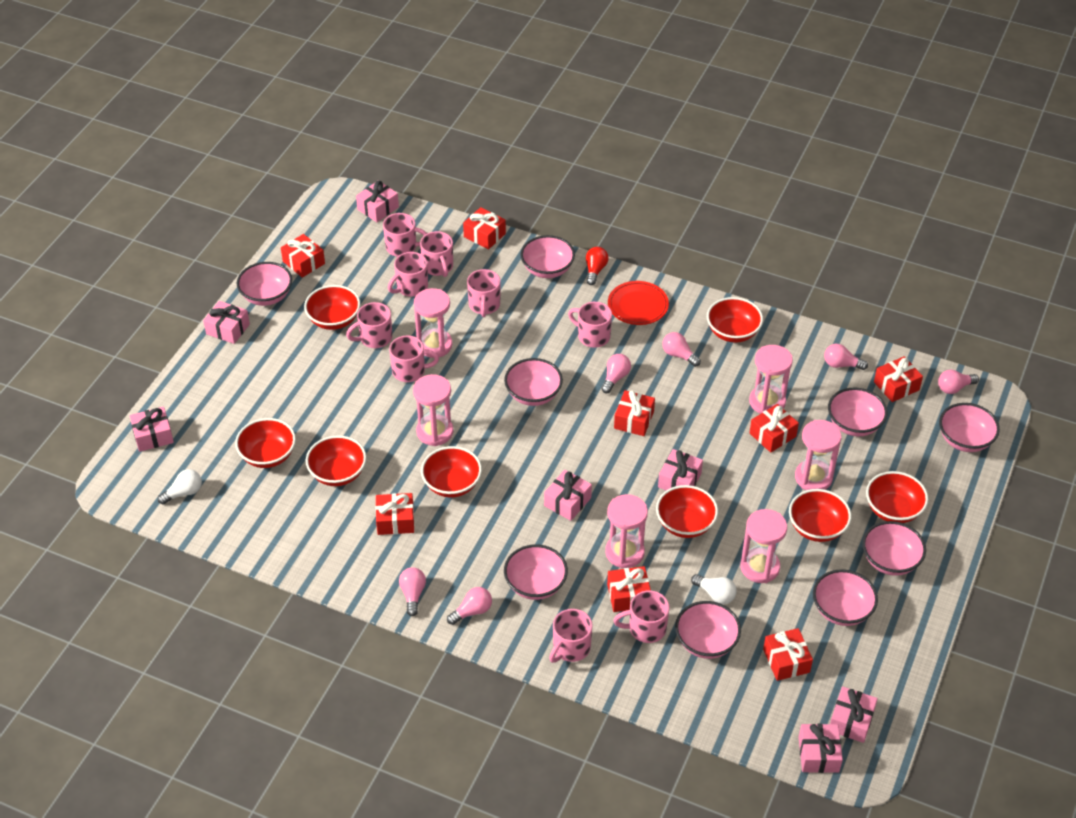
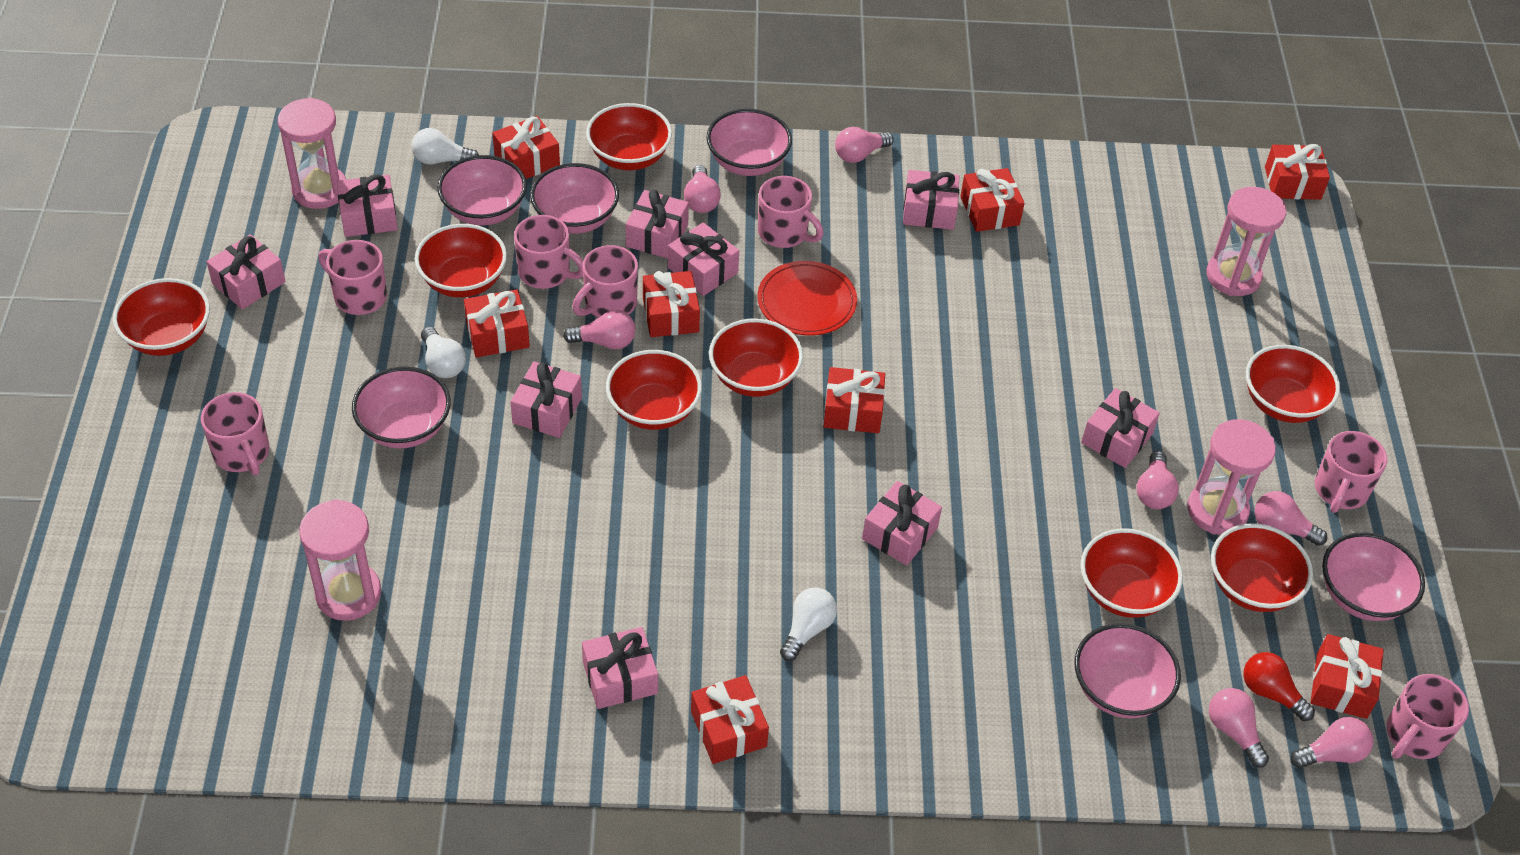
pink bowl: [237,262,292,306] [504,358,563,406] [504,544,568,600] [520,235,575,278] [675,601,741,659] [813,569,878,626] [828,387,887,436] [862,521,926,576] [939,403,1000,452] = 9 -> [352,367,451,448] [437,155,527,225] [530,163,619,234] [706,109,792,176] [1075,623,1181,718] [1322,532,1425,621] = 6
pink gift: [129,406,174,452] [203,301,250,344] [356,181,399,222] [544,470,592,521] [658,449,703,490] [798,724,843,773] [830,686,878,743] = 7 -> [206,234,286,310] [337,174,398,237] [510,361,582,438] [582,627,658,709] [626,189,689,258] [668,222,739,296] [862,481,942,565] [903,170,959,230] [1081,388,1160,468] = 9
pink hourglass: [413,374,453,446] [414,288,452,358] [605,494,648,568] [740,509,787,583] [749,345,793,414] [795,420,841,490] = 6 -> [278,97,346,209] [299,499,381,621] [1187,419,1276,535] [1206,187,1286,296] = 4
pink light bulb: [399,567,426,616] [447,587,492,625] [601,354,631,393] [662,332,701,367] [824,344,868,370] [938,370,979,394] = 6 -> [563,310,636,349] [684,165,721,213] [835,127,894,163] [1137,451,1179,509] [1209,688,1269,768] [1255,491,1328,546] [1290,717,1373,769] = 7
pink mug: [346,302,392,348] [383,213,427,257] [388,252,428,297] [389,335,439,382] [420,231,453,277] [467,269,501,317] [549,609,593,663] [568,302,612,348] [613,590,670,643] = 9 -> [201,392,269,475] [318,240,387,315] [514,215,583,289] [572,245,638,318] [758,176,824,248] [1315,431,1388,513] [1386,674,1469,759] = 7
white light bulb: [158,469,202,504] [691,574,737,604] = 2 -> [411,128,479,164] [421,327,466,378] [780,587,837,661] = 3

